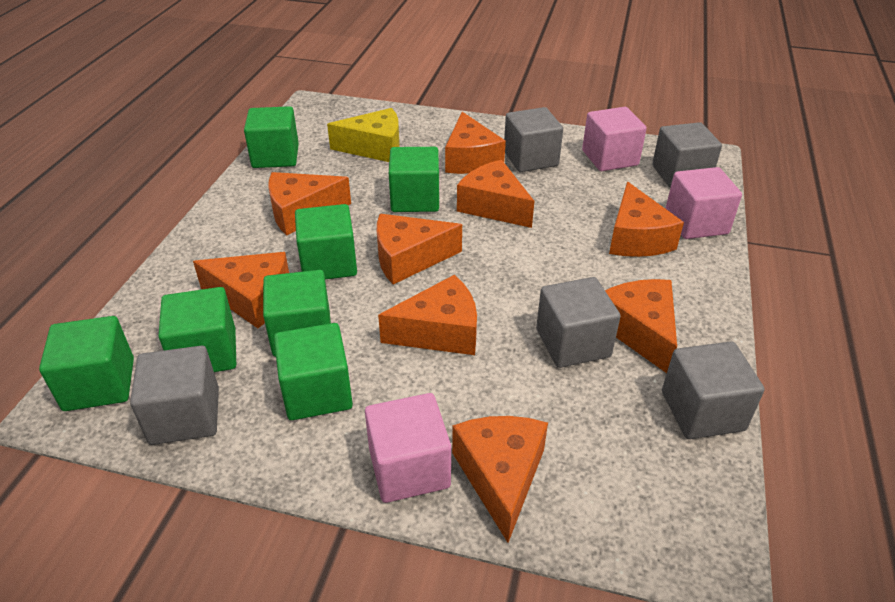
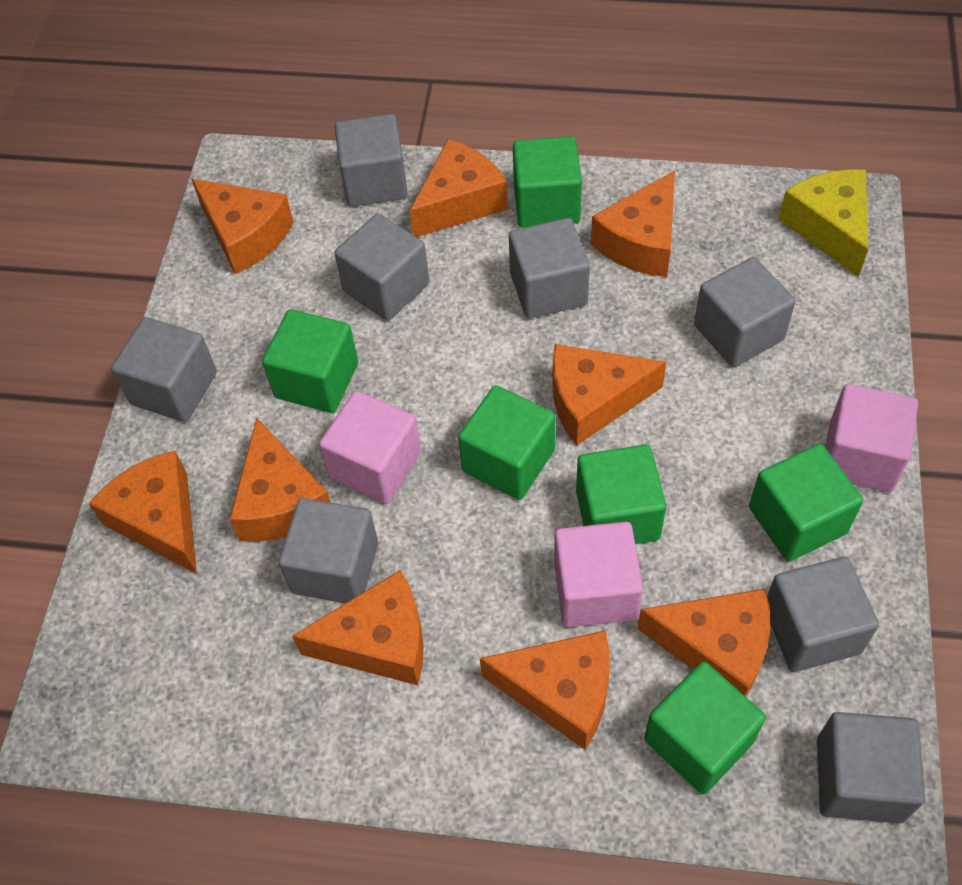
green cube: [39,316,134,411] [158,287,236,372] [244,106,299,168] [263,270,331,357] [274,323,353,420] [295,204,357,279] [389,147,439,212] = 7 -> [262,309,358,413] [458,385,555,500] [513,136,582,228] [576,445,666,544] [644,662,766,794] [749,444,863,562] = 6
grey cube: [130,346,219,445] [504,107,563,172] [536,277,621,368] [652,122,722,188] [662,341,765,439] = 5 -> [111,317,217,422] [278,498,378,603] [334,114,408,207] [334,214,429,321] [509,218,590,319] [694,257,796,367] [767,556,879,672] [817,712,925,823] = 8

